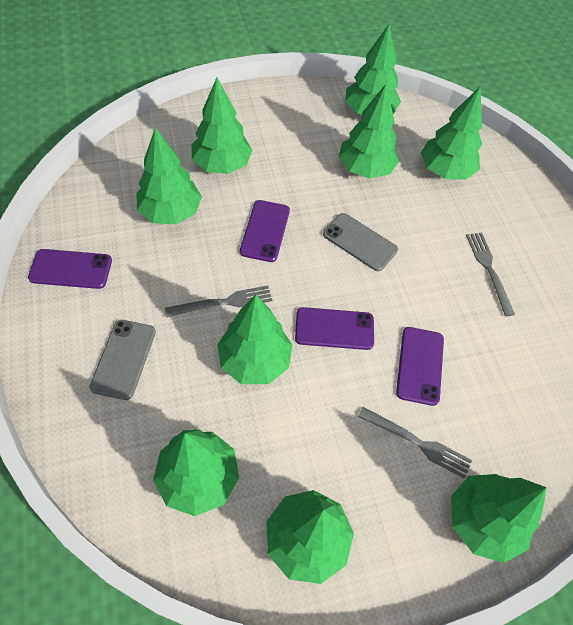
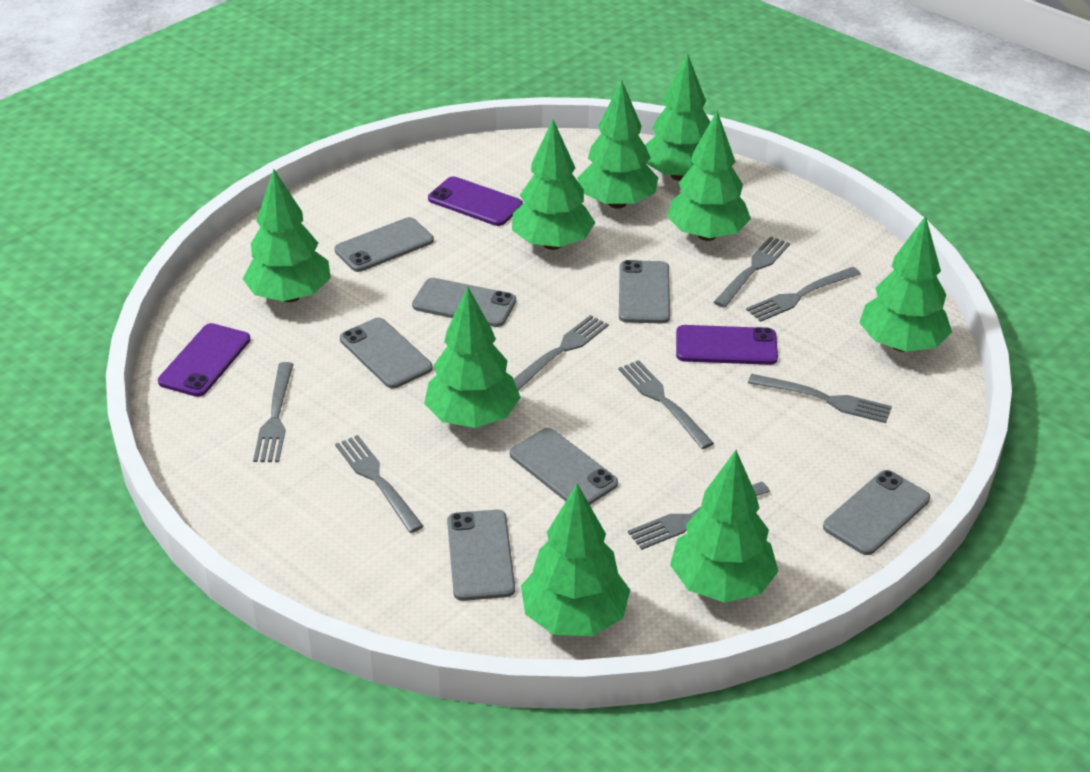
grey fork: [165,285,272,317] [358,407,472,479] [466,232,515,316] = 3 -> [253,362,294,462] [335,435,424,533] [513,315,609,390] [618,360,714,449] [628,482,770,550] [714,236,790,308] [746,267,861,322] [748,374,892,423] = 8
grey phone: [90,320,156,400] [323,213,398,271] = 2 -> [334,217,434,272] [340,318,433,389] [412,278,516,327] [447,510,515,601] [510,428,618,505] [619,260,670,324] [823,470,930,555] = 7
purple phone: [28,249,112,289] [240,200,290,262] [295,307,374,350] [396,327,444,406] = 4 -> [158,323,251,397] [428,176,523,226] [676,325,778,365] = 3

